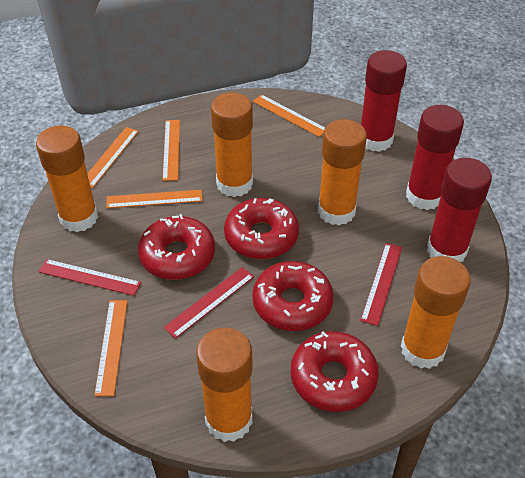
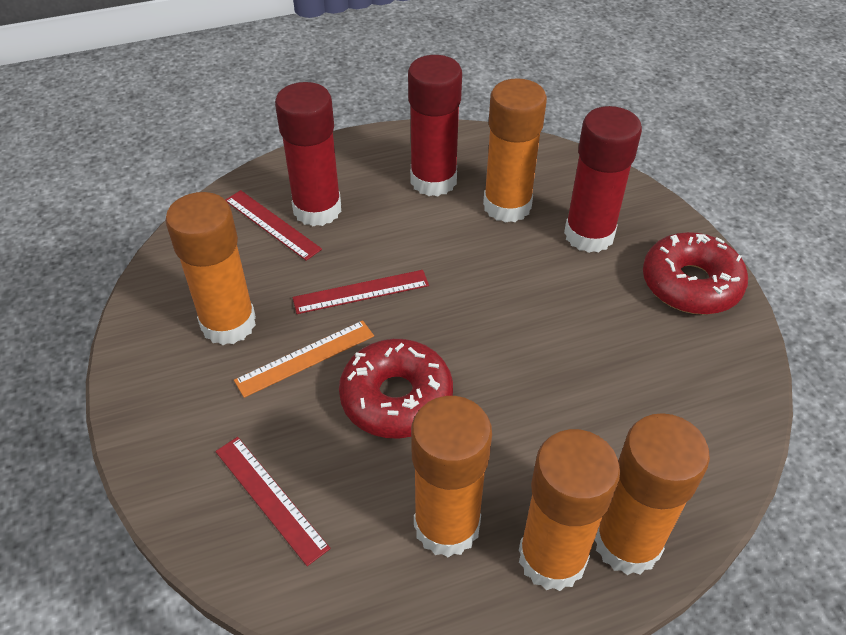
orange ruler: [87,127,139,188] [94,300,127,396] [106,190,202,208] [162,120,180,181] [253,94,325,137] = 5 -> [234,320,374,398] = 1
red donut: [138,214,215,280] [224,198,299,259] [252,261,334,331] [291,331,379,412] = 4 -> [339,339,453,439] [643,232,748,315] = 2

